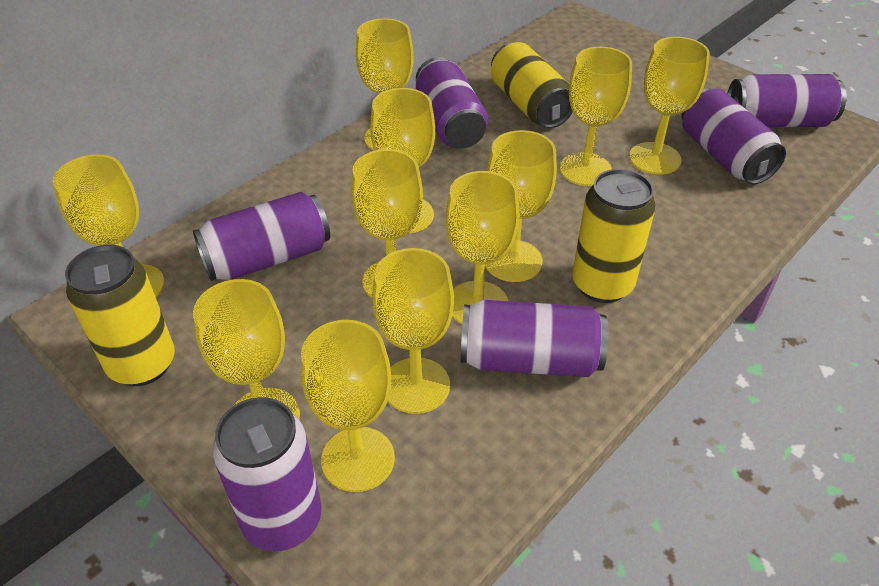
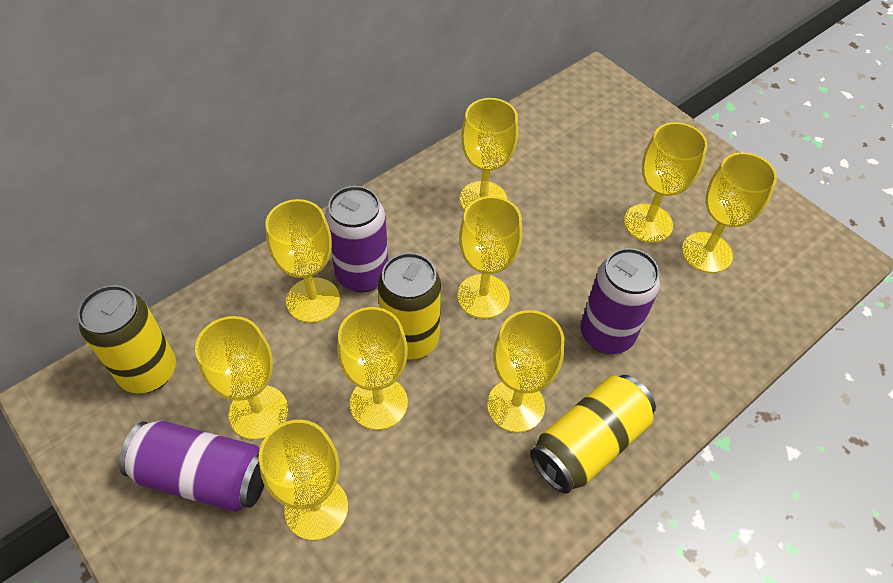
purple can: [193,192,330,281] [213,397,322,551] [416,57,488,148] [461,300,608,377] [681,88,786,185] [727,74,846,127] = 6 -> [119,421,264,512] [325,186,388,292] [581,248,660,354] = 3
yellow goblet: [52,154,165,298] [193,279,300,419] [301,320,395,492] [351,149,423,298] [356,18,414,151] [370,88,435,234] [372,248,454,414] [446,171,519,324] [485,130,557,282] [560,47,632,186] [629,37,710,175] = 11 -> [195,316,288,440] [259,420,348,541] [265,199,340,323] [337,307,408,430] [457,196,522,319] [460,98,518,211] [487,310,564,433] [624,122,708,243] [682,152,777,273] = 9

